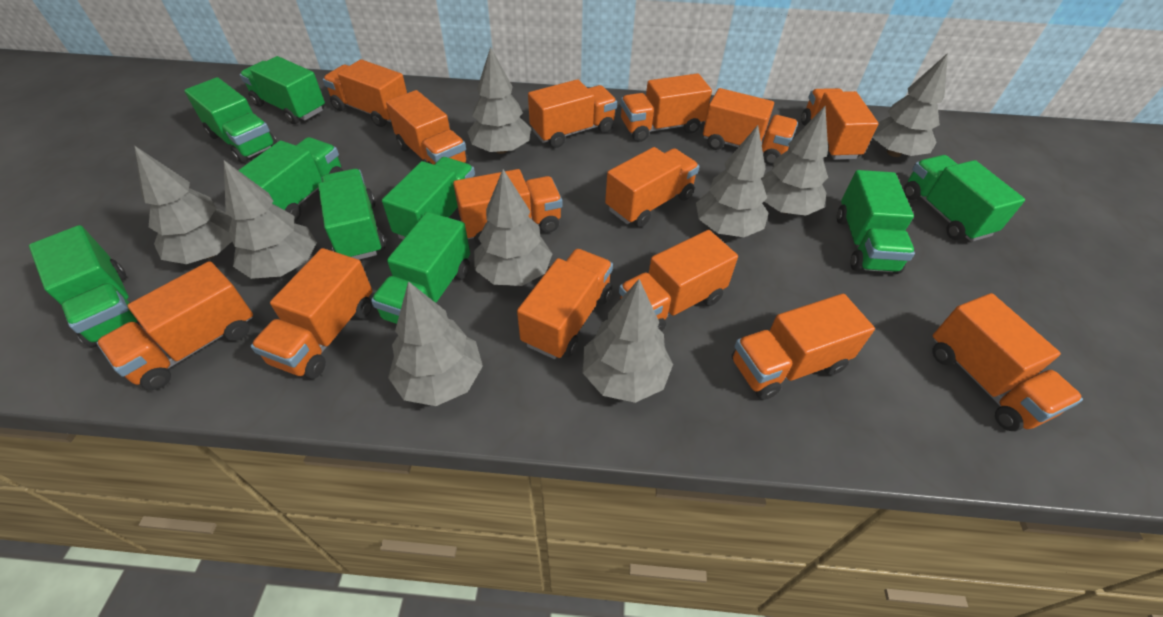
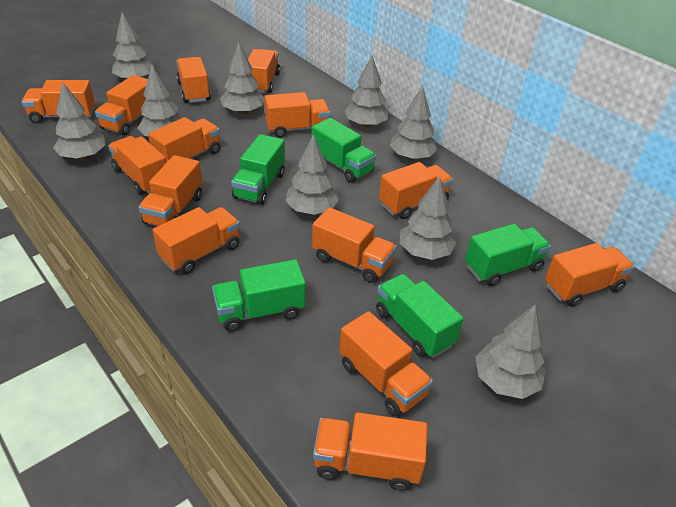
green truck: [29,225,141,348] [184,77,277,163] [238,137,343,222] [240,56,325,124] [318,169,385,260] [371,212,470,324] [382,157,475,239] [837,170,915,274] [903,155,1025,242] = 9 -> [212,259,306,332] [231,134,285,205] [311,118,376,183] [376,274,463,358] [465,224,551,286] = 5

